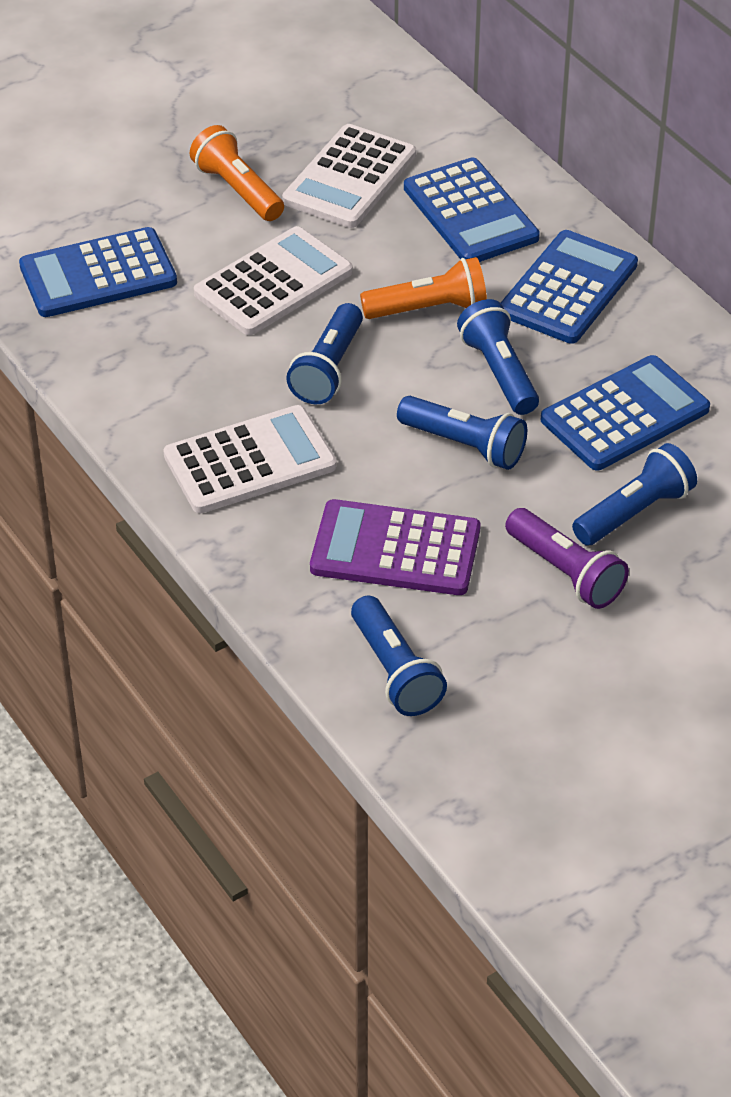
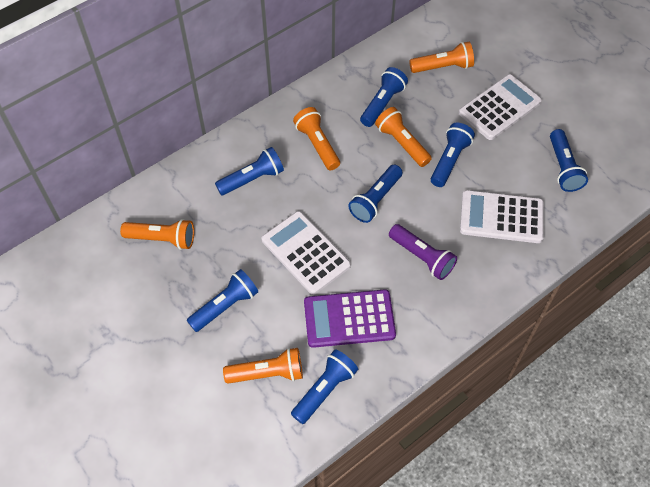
blue calculator: [19,227,177,317] [404,157,540,262] [501,230,638,344] [541,355,710,471] = 4 -> none = 0
blue flashlight: [286,303,363,404] [351,596,447,716] [397,396,527,470] [457,299,539,415] [572,443,697,546] = 5 -> [187,269,258,332] [215,147,284,195] [291,349,358,424] [348,165,403,223] [360,67,408,127] [431,123,475,187] [550,129,588,192] = 7
orange flashlight: [190,125,284,221] [360,257,487,319] = 2 -> [120,219,194,250] [223,348,303,384] [293,107,340,171] [375,107,432,167] [409,42,474,73] = 5

